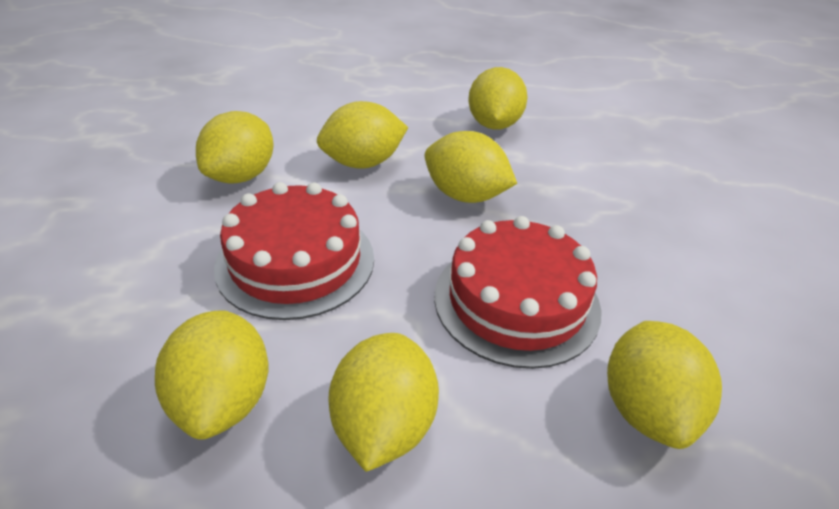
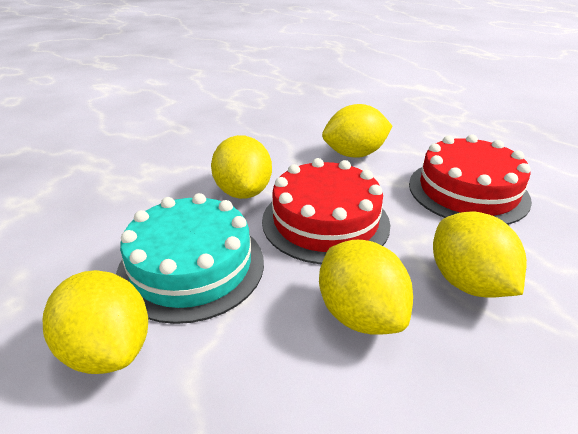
turquoise cake: none = 0 -> [116,193,264,324] = 1
yellow lemon: [155,310,268,440] [196,111,273,184] [317,101,408,169] [328,333,439,472] [425,131,517,203] [468,67,528,130] [607,321,722,449] = 7 -> [43,270,148,374] [211,135,272,199] [319,240,413,335] [322,104,393,158] [433,211,527,298] = 5

